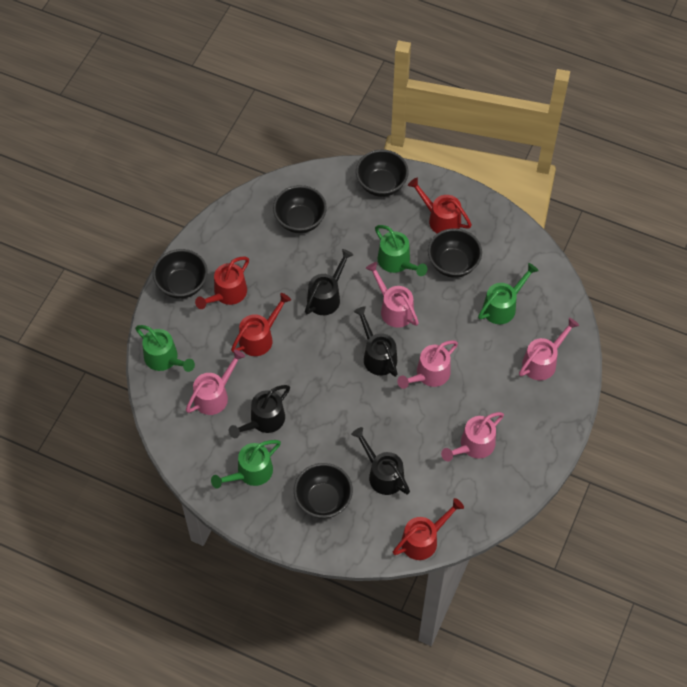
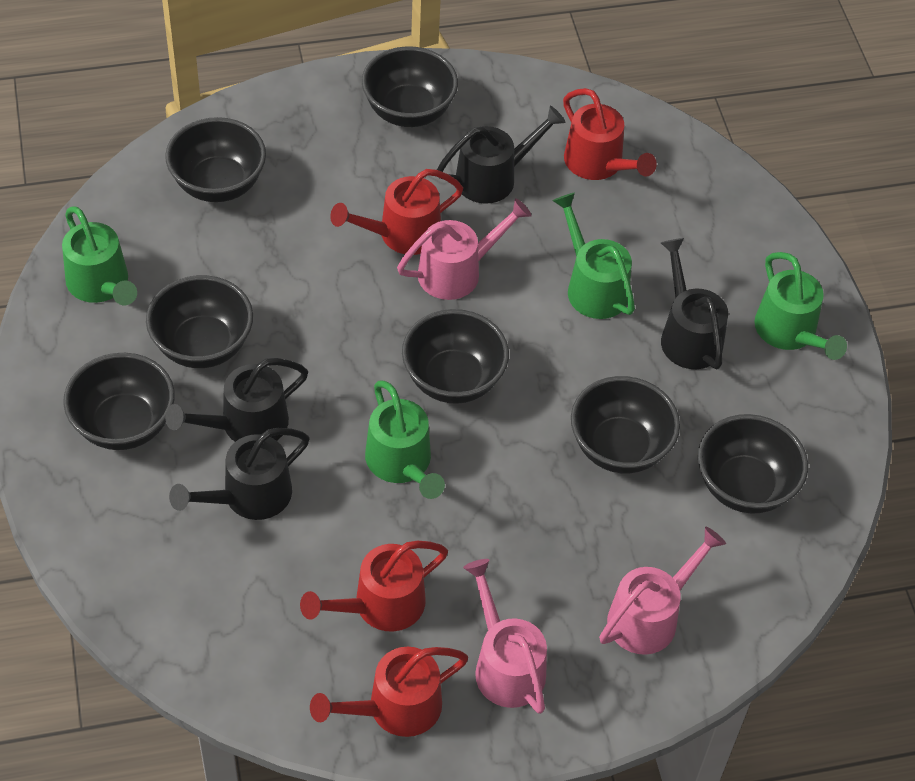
black bowl: [153,249,208,299] [273,185,327,233] [294,463,353,519] [356,149,409,197] [428,228,482,278] = 5 -> [63,353,175,450] [146,275,253,368] [165,117,266,202] [362,46,458,127] [402,309,509,404] [571,376,680,474] [698,414,808,514] = 7
pink watering can: [186,349,245,415] [366,262,419,328] [397,340,458,389] [441,412,504,461] [519,318,579,380] = 5 -> [397,198,532,300] [463,559,547,714] [599,527,726,655] = 3

